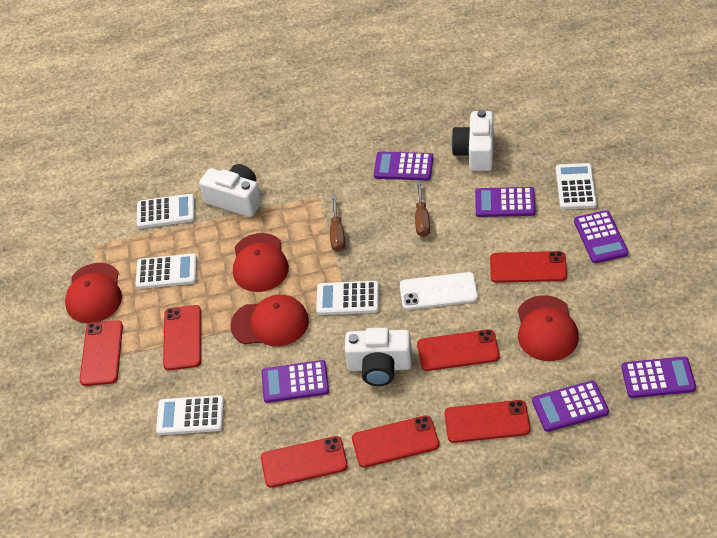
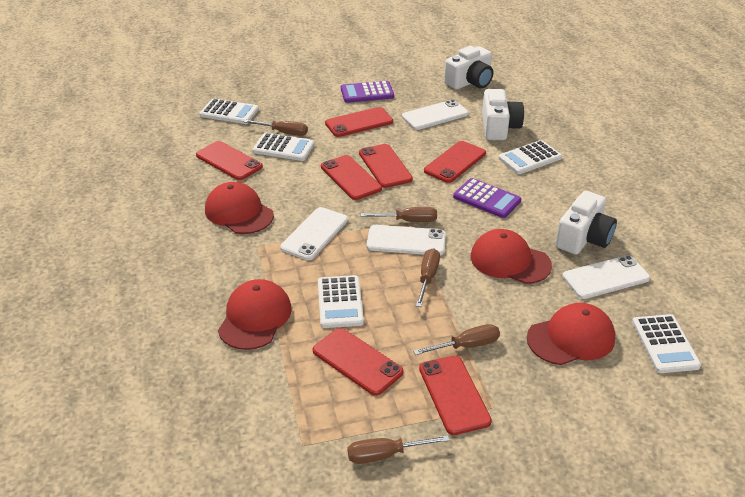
brown screwdriver: [330,195,345,252] [415,180,430,237] = 2 -> [244,120,308,136] [347,435,450,464] [361,207,437,222] [413,324,500,355] [416,248,440,307] = 5
purple calculator: [261,360,329,403] [374,152,433,180] [475,187,536,217] [532,381,609,432] [574,210,628,263] [621,356,696,398] = 6 -> [341,81,394,103] [453,178,521,218] = 2
white phone: [400,272,478,310] = 1 -> [280,207,348,260] [366,225,446,256] [402,99,469,130] [562,255,650,299] = 4

